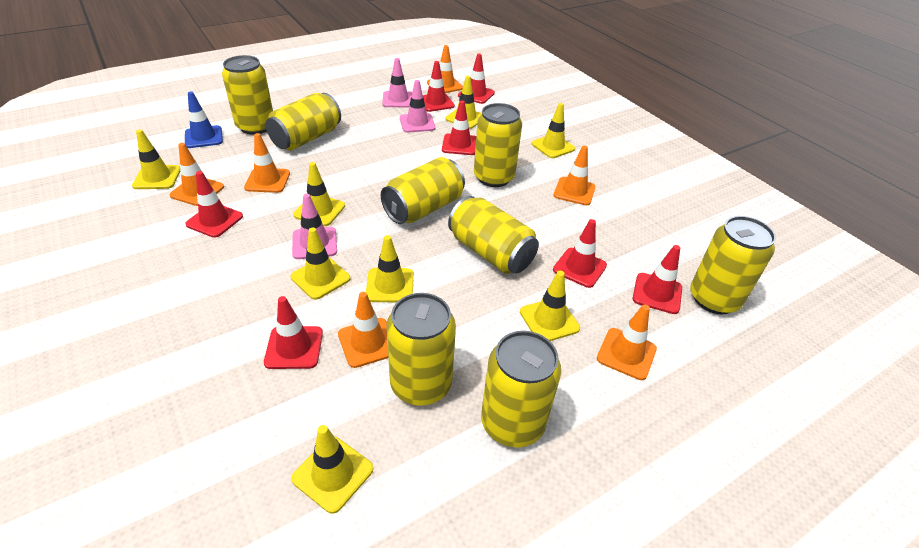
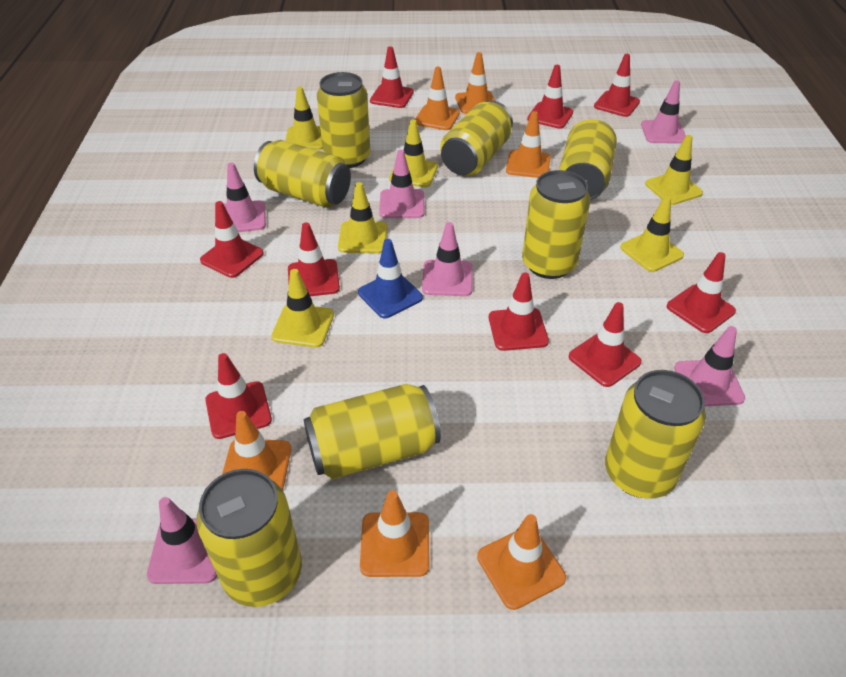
pink traffic cone: [292,194,337,259] [382,58,412,108] [400,80,435,132] = 3 -> [147,497,217,584] [224,163,266,232] [379,150,425,218] [422,222,473,296] [641,80,686,143] [674,326,745,406] = 6
red traffic cone: [185,171,243,238] [264,296,323,369] [423,61,455,112] [442,101,476,155] [458,54,495,104] [553,219,607,288] [633,245,682,314] = 7 -> [200,201,264,278] [205,353,272,439] [288,222,340,296] [370,46,414,108] [489,272,549,351] [527,65,573,129] [569,302,642,387] [594,54,640,117] [667,252,736,333] = 9
yellow traffic cone: [132,129,180,189] [291,227,350,300] [291,425,373,514] [293,162,345,226] [366,235,414,303] [445,76,482,129] [520,271,580,341] [532,103,575,158] = 8 -> [271,269,334,348] [285,86,323,150] [338,182,387,253] [389,119,438,187] [620,196,684,272] [645,135,703,205] = 6

